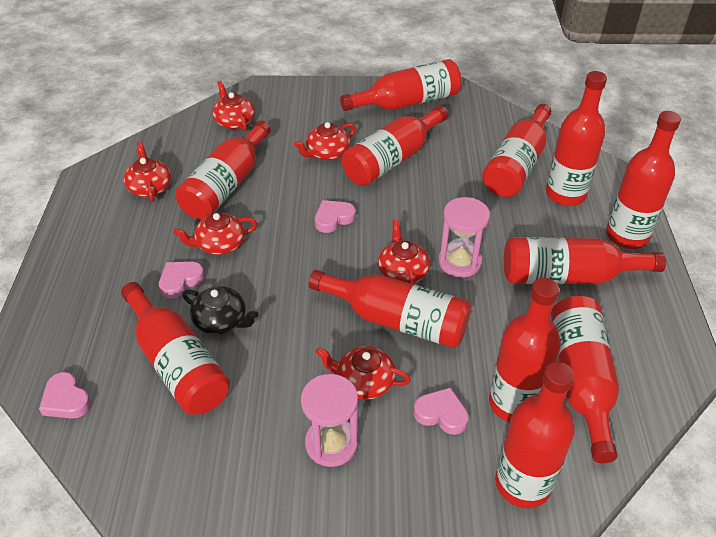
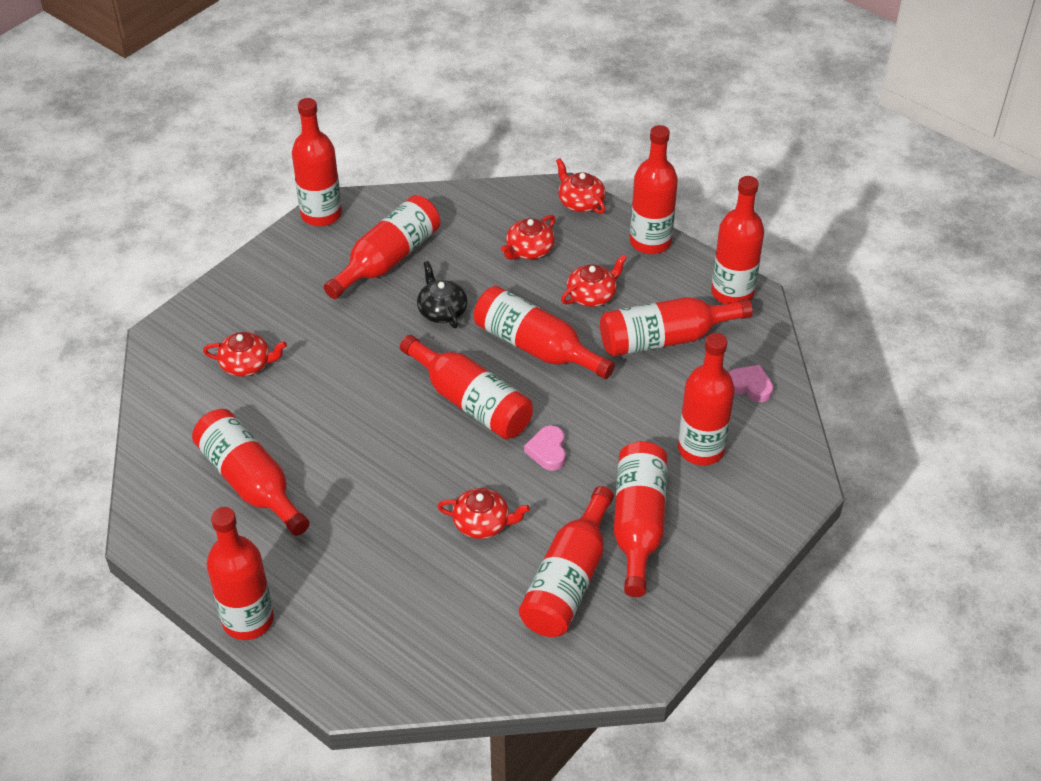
pink heart: [39,372,91,419] [159,262,205,299] [315,200,356,233] [413,387,469,435] = 4 -> [524,425,566,471] [729,365,773,402] = 2
pink hourglass: [301,374,358,467] [438,197,490,278] = 2 -> none = 0
red teapot: [124,141,171,202] [173,212,257,255] [212,81,255,131] [294,122,356,160] [316,346,411,400] [378,219,430,285] = 6 -> [203,332,287,377] [437,488,530,539] [501,215,555,260] [556,158,606,214] [561,254,627,307] = 5

